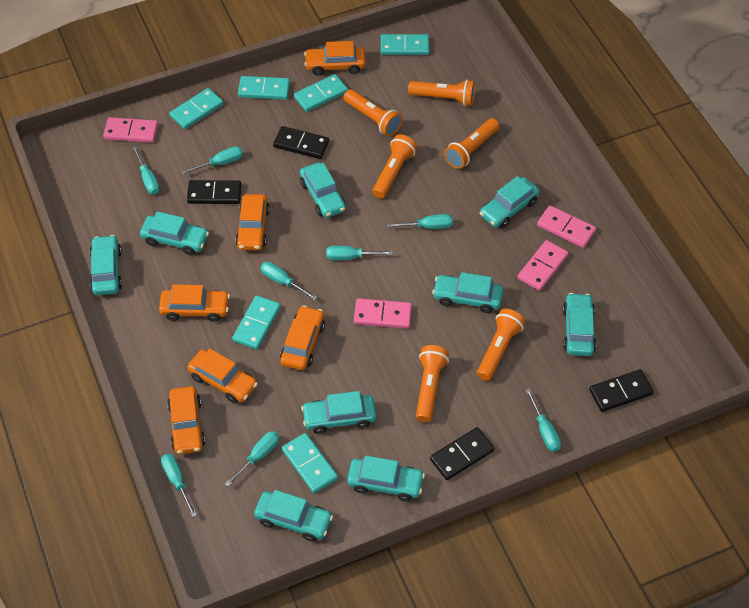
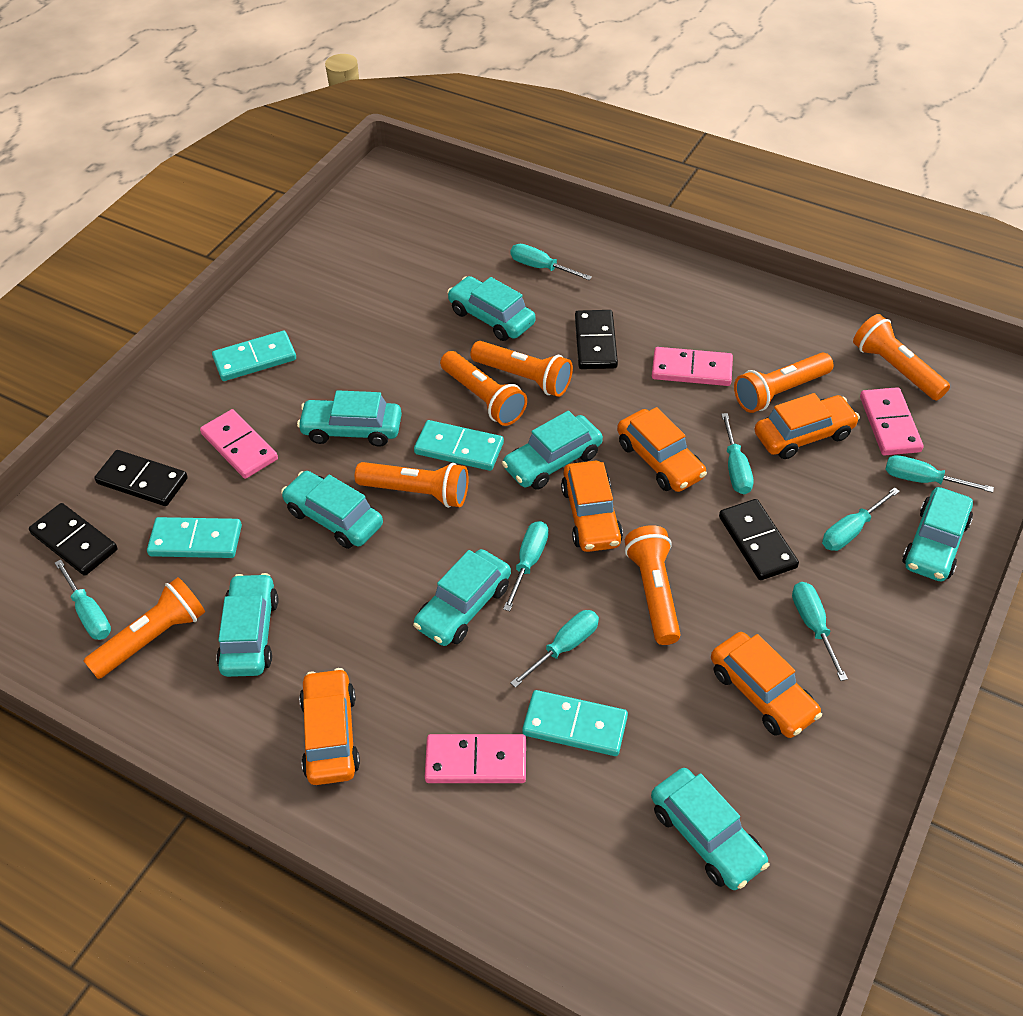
orange car: [159,285,230,322] [167,386,205,454] [187,349,258,403] [235,194,270,250] [280,305,325,370] [304,41,366,75] = 6 -> [299,668,360,785] [561,461,623,552] [617,407,707,492] [711,632,822,738] [754,393,860,459] = 5
orange flashlight: [343,89,403,136] [372,134,417,198] [408,79,475,106] [416,345,449,422] [444,118,499,169] [477,309,525,381] = 6 -> [84,577,205,679] [355,462,468,508] [440,351,527,426] [470,341,573,397] [625,525,680,645] [734,353,834,413] [853,314,950,401] = 7
turquoise car: [90,235,122,295] [140,211,209,255] [254,490,333,542] [300,162,346,218] [301,391,376,434] [347,456,425,501] [432,272,503,313] [480,176,540,228] [562,293,596,356] = 9 -> [216,573,278,677] [281,471,383,549] [297,390,402,447] [413,549,511,646] [447,276,536,341] [502,411,603,490] [651,768,769,890] [902,487,973,582] = 8
turquoise domino: [170,88,224,129] [232,295,281,350] [238,76,290,100] [282,433,338,493] [294,74,348,112] [381,34,430,55] = 6 -> [147,517,242,558] [212,331,296,381] [414,420,504,471] [522,690,628,756] = 4

